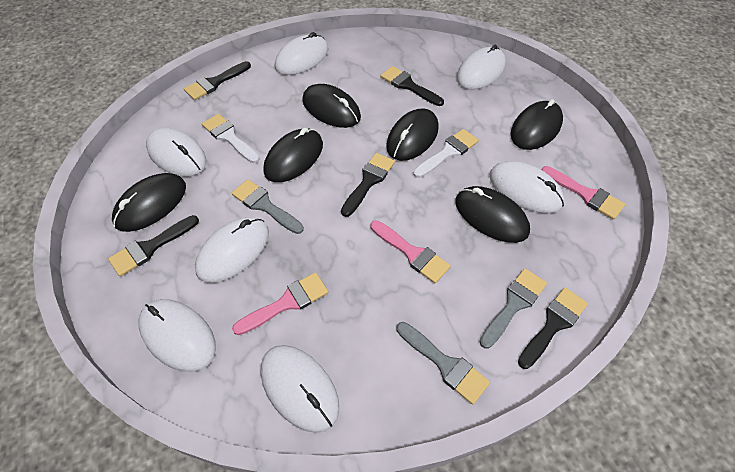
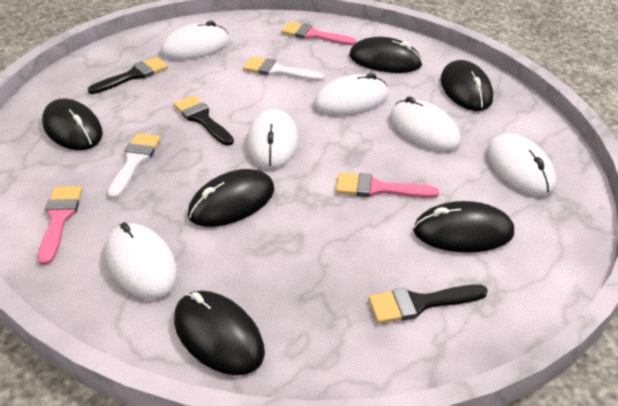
black brush: [108,215,199,276] [184,61,251,100] [341,153,395,217] [380,66,444,106] [518,287,588,369] = 5 -> [88,57,168,94] [173,96,234,146] [369,284,488,323] = 3
grey brush: [232,179,304,234] [396,322,490,405] [479,268,547,349] = 3 -> none = 0
white mouse: [138,299,216,372] [146,128,206,176] [195,217,269,283] [261,345,339,433] [275,32,329,75] [457,45,506,90] [490,161,564,213] = 7 -> [105,222,177,299] [160,21,229,60] [247,109,298,169] [313,73,389,116] [389,97,461,152] [487,134,556,196] = 6

